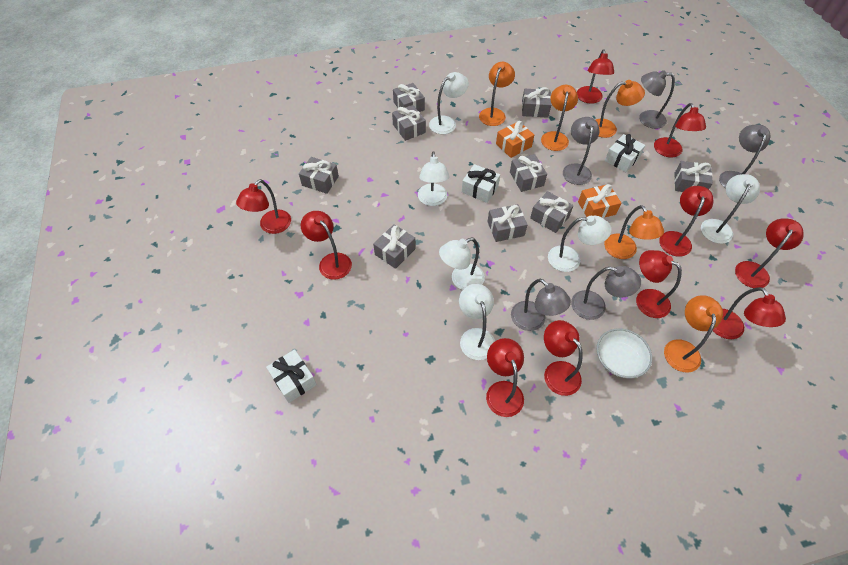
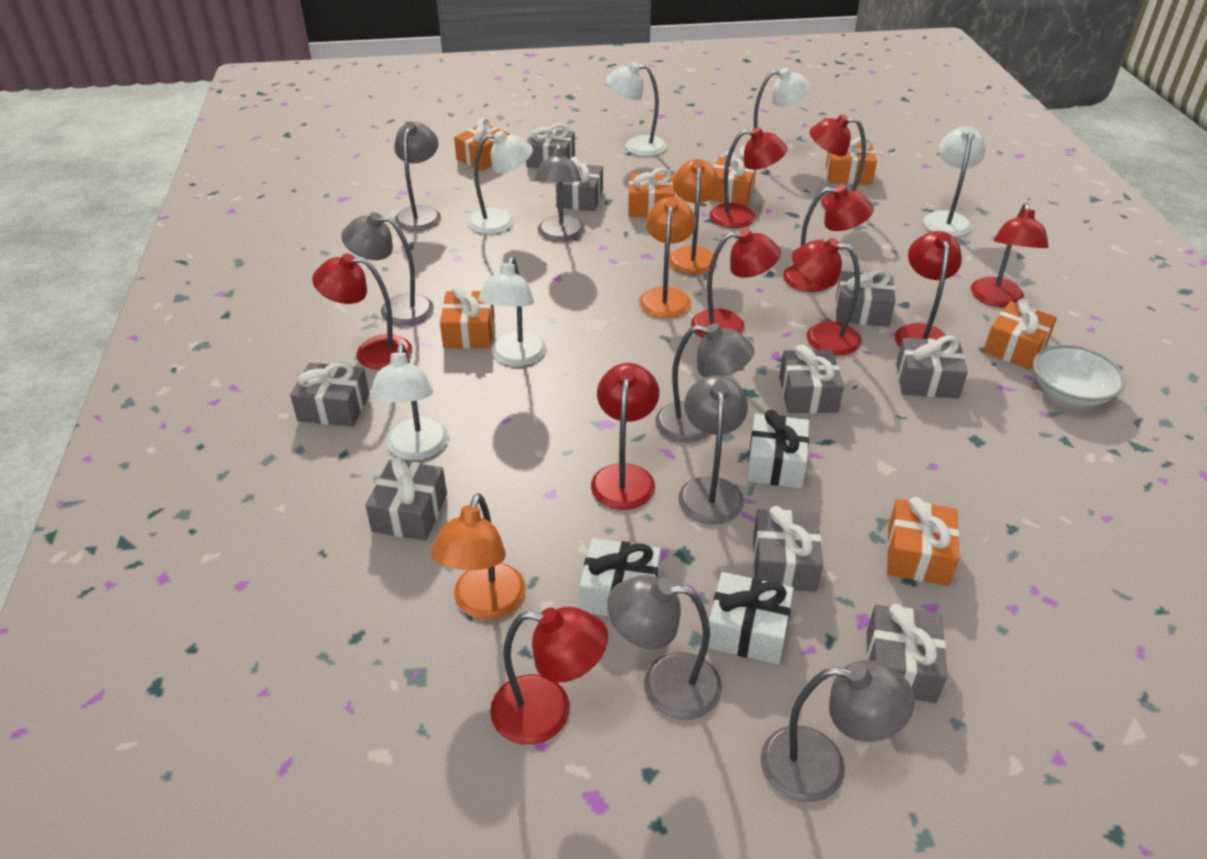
grey lamp: [511,279,571,331] [563,117,599,185] [571,266,641,320] [639,70,675,129] [719,124,770,189] = 5 -> [341,212,434,325] [394,121,441,231] [535,143,585,242] [607,575,722,720] [655,323,754,442] [678,375,748,524] [761,660,915,802] = 7
orange gift: [496,121,534,158] [578,184,621,218] = 2 -> [440,285,495,349] [454,118,509,171] [628,168,675,217] [710,151,756,205] [826,137,877,185] [887,497,959,586] [983,298,1057,370] = 7
orange lamp: [479,62,515,126] [541,85,578,151] [596,80,645,138] [604,205,664,259] [664,295,723,373] = 5 -> [431,493,526,620] [639,197,696,318] [669,159,720,274] = 3

